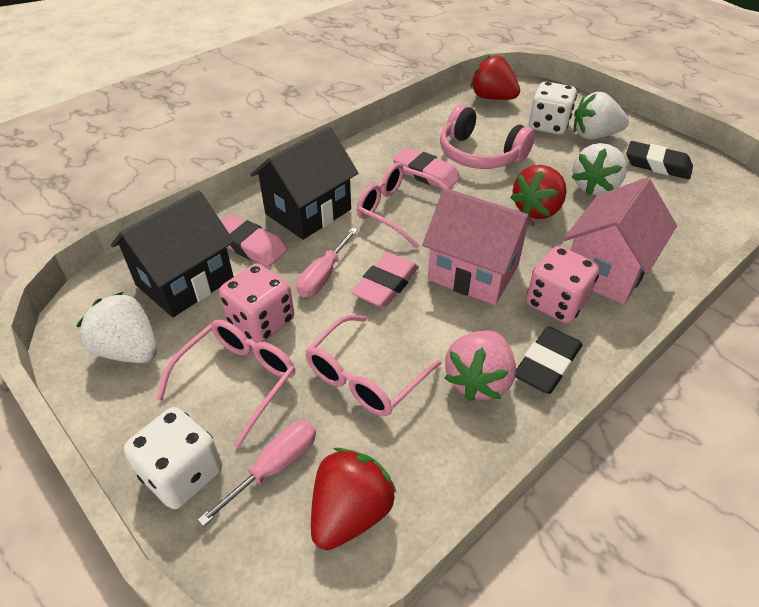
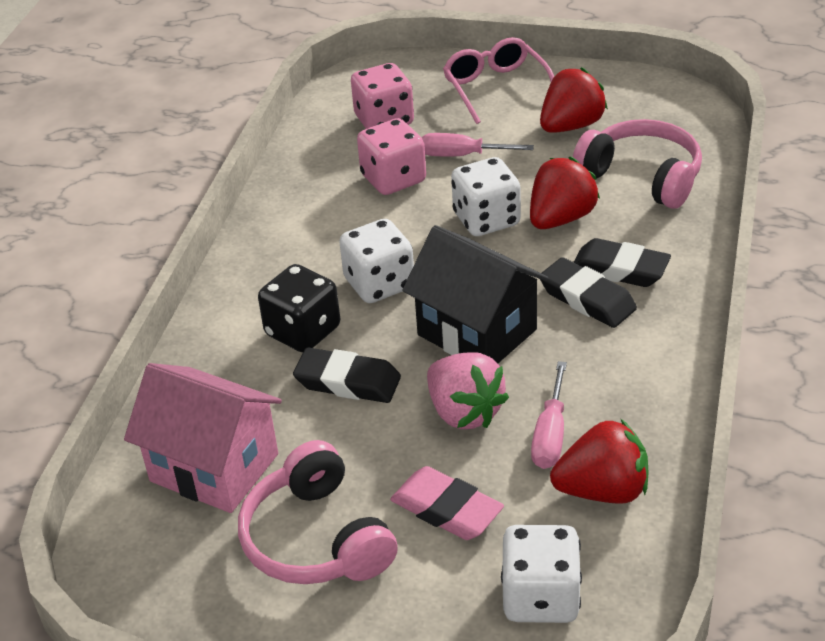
black dice: none = 0 -> [258,264,340,352] = 1
black eraser: [515,326,582,394] [626,141,693,179] = 2 -> [293,348,401,403] [540,257,637,328] [574,238,671,287] = 3
black house: [111,190,234,317] [250,126,358,240] = 2 -> [402,225,548,364] = 1
pink eraser: [221,215,288,267] [351,253,419,308] [393,147,461,189] = 3 -> [390,466,504,540] = 1
pink glasses: [156,320,295,448] [305,315,441,416] [357,163,448,249] = 3 -> [443,37,554,124] = 1
pink headphones: [440,105,535,169] = 1 -> [238,440,398,584] [573,119,702,209] = 2
pink house: [422,188,535,305] [564,178,677,304] = 2 -> [124,363,282,513] = 1
white dice: [124,407,222,509] [529,82,577,135] = 2 -> [339,219,414,303] [451,157,521,236] [501,525,582,623] = 3
white strawberry: [76,292,157,363] [572,143,627,196] [574,92,629,140] = 3 -> none = 0

